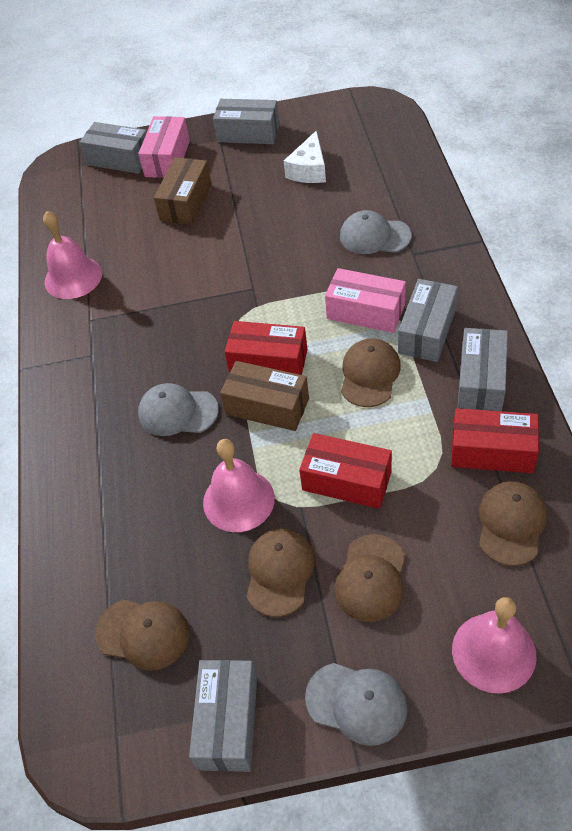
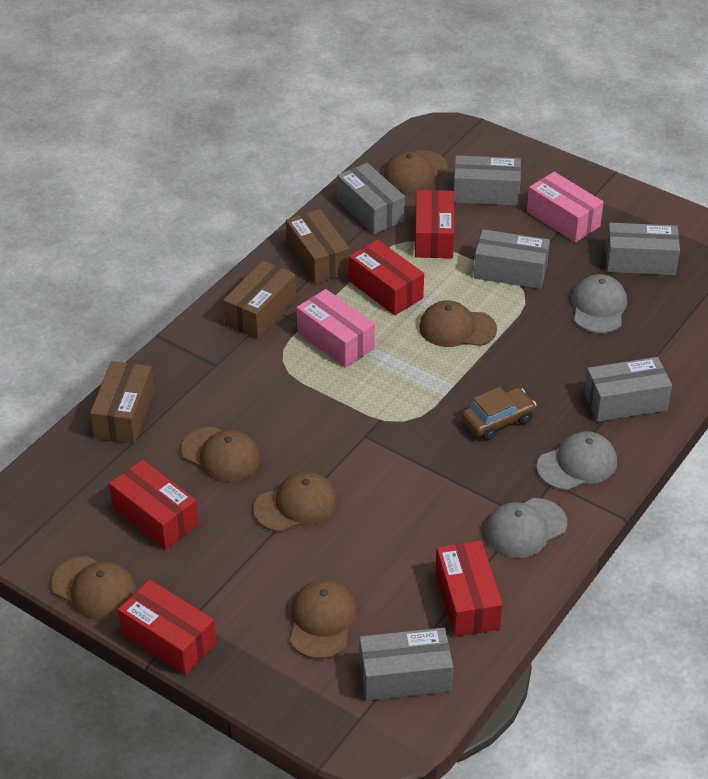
brown box: [154,157,212,225] [220,361,309,431] = 2 -> [90,361,154,444] [223,261,296,339] [286,209,350,284] = 3
brown cap: [95,600,189,671] [247,529,315,617] [334,534,405,622] [341,339,401,407] [479,481,547,566] = 5 -> [51,556,136,620] [181,427,260,482] [253,472,337,532] [290,580,357,659] [384,150,448,192] [419,300,497,347] = 6
brown car: none = 0 -> [462,387,536,440] = 1
grey box: [80,122,147,174] [189,660,257,772] [213,99,279,144] [398,279,458,362] [458,328,508,411] = 5 -> [337,163,405,234] [359,628,453,701] [453,155,521,206] [474,229,550,289] [584,357,672,422] [606,223,680,275] = 6
pink bell: [43,211,102,299] [203,439,275,532] [452,597,537,694] = 3 -> none = 0
red box: [225,321,307,375] [299,433,392,509] [451,408,539,473] = 3 -> [109,460,199,550] [118,579,216,675] [349,240,424,315] [415,190,454,258] [435,541,503,637] = 5
white cheese: [284,131,326,183] = 1 -> none = 0

